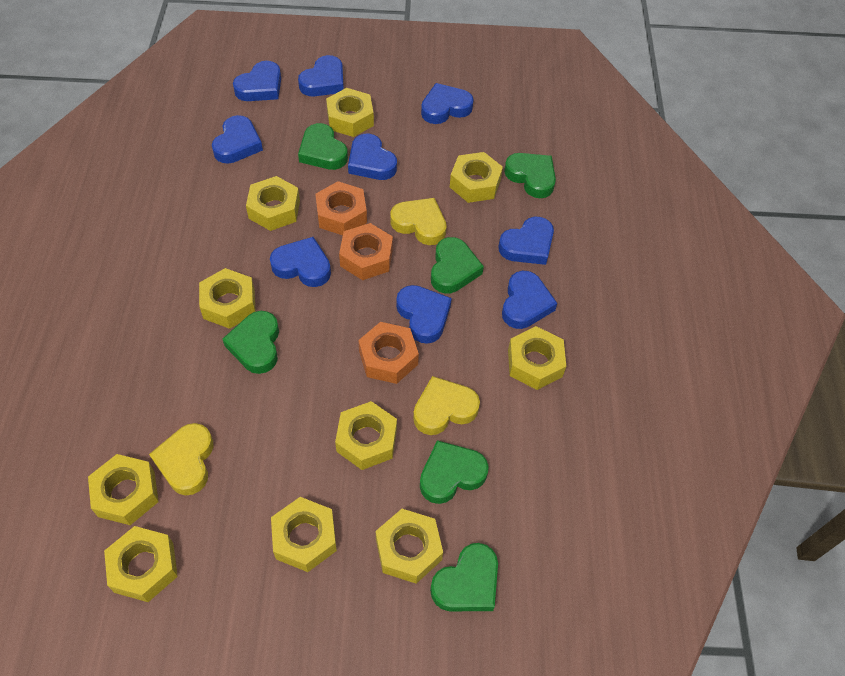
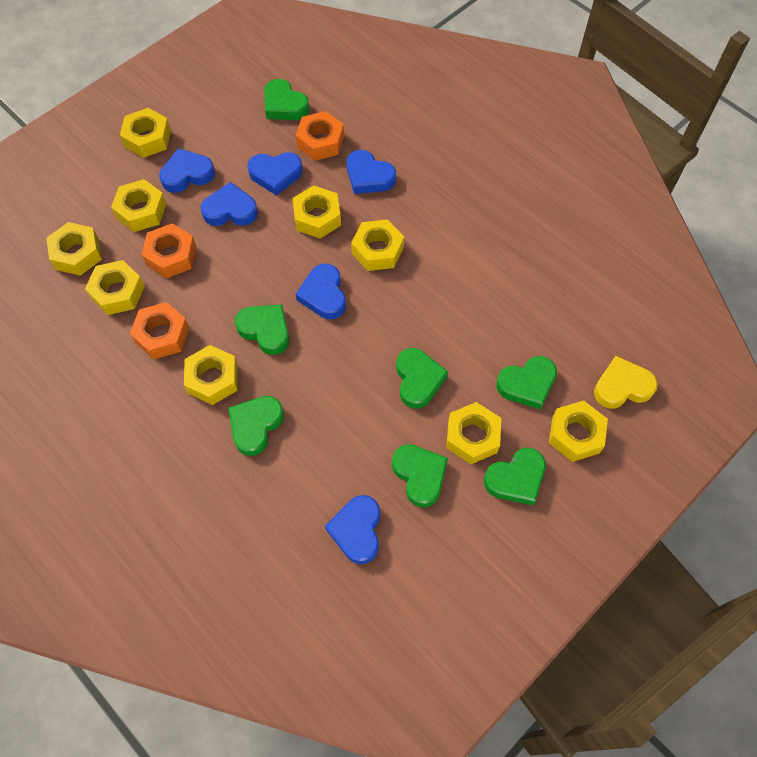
blue heart: [212,115,263,164] [233,61,281,101] [270,237,331,287] [298,55,344,96] [348,134,397,180] [396,285,452,344] [421,83,474,124] [498,217,554,265] [502,271,557,329] = 9 -> [159,148,215,193] [201,182,258,226] [247,152,303,196] [296,264,346,319] [325,495,380,564] [347,150,396,194] = 6
green heart: [223,311,279,374] [298,123,348,170] [420,440,489,504] [430,543,498,611] [431,237,484,293] [504,153,556,198] = 6 -> [229,396,284,456] [235,304,290,355] [264,79,309,120] [392,444,448,507] [396,348,448,409] [484,448,546,505] [496,356,557,410] = 7
yellow heart: [149,423,214,495] [390,198,447,245] [413,376,480,435] = 3 -> [594,356,658,409] = 1
yellow nut: [88,454,159,525] [104,526,178,602] [199,268,256,329] [246,176,300,231] [271,497,337,572] [326,88,374,137] [335,401,397,470] [376,509,443,584] [450,152,503,203] [508,326,566,390] = 10 -> [46,222,102,276] [85,260,145,315] [111,179,166,232] [120,108,171,158] [184,345,238,405] [292,185,341,239] [351,219,404,271] [446,402,501,464] [549,401,608,462] = 9

